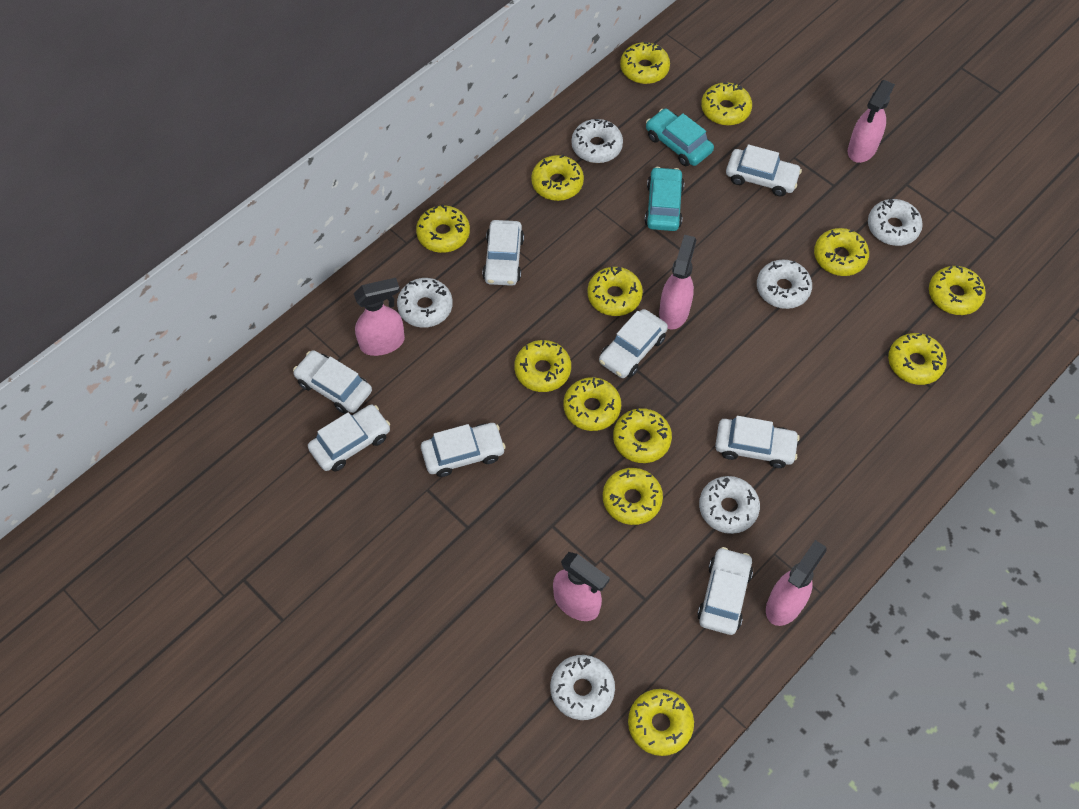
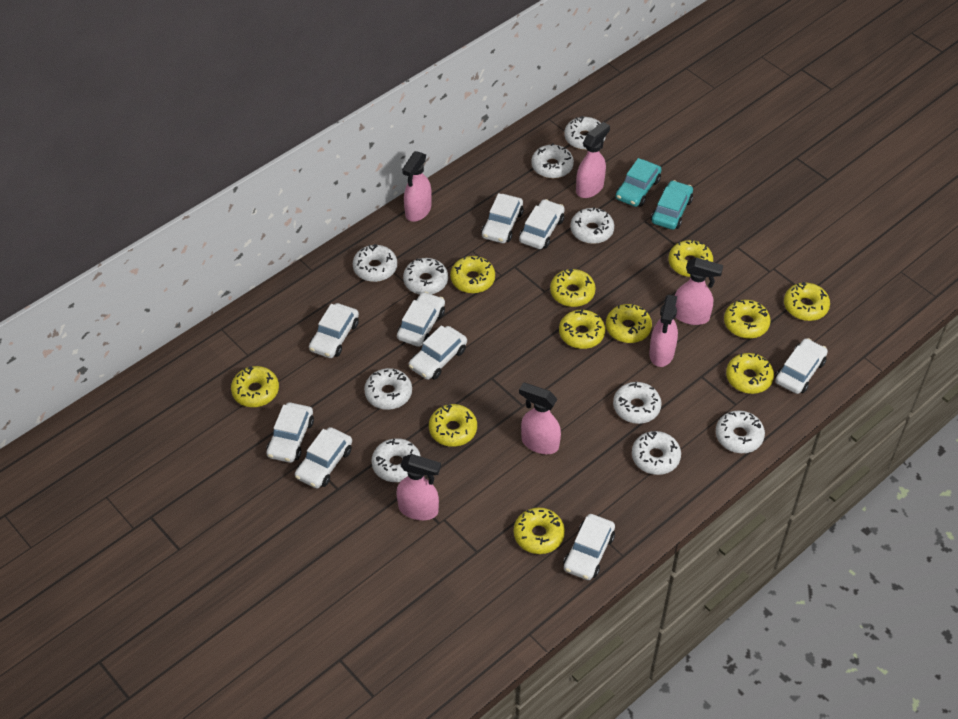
pink spray bottle: [354,278,405,356] [553,552,610,621] [659,235,696,330] [766,540,827,626] [848,80,895,163] = 5 -> [396,454,441,520] [402,151,432,222] [519,383,561,454] [576,122,610,198] [649,295,678,367] [675,258,723,325] = 6
white car: [293,350,372,414] [308,405,390,471] [421,423,506,477] [482,220,524,286] [599,309,668,378] [697,547,753,635] [715,416,800,468] [726,144,802,197] = 8 -> [266,402,314,463] [295,427,352,488] [309,303,359,358] [397,292,445,347] [409,326,467,380] [481,193,524,243] [519,199,565,249] [563,514,615,580] [775,338,828,394] = 9
white donut: [397,278,453,328] [550,655,615,720] [571,119,623,163] [699,476,760,534] [757,259,812,309] [868,199,923,246] = 6 -> [353,244,397,282] [364,368,412,410] [371,438,421,482] [403,258,448,295] [531,143,574,178] [564,116,606,150] [570,207,614,244] [613,382,661,424] [632,431,681,475] [716,410,765,453] = 10
yellow donut: [416,204,470,253] [514,340,571,392] [531,155,584,201] [563,377,621,431] [587,267,643,316] [603,468,663,525] [613,408,672,463] [620,42,670,84] [628,689,694,756] [701,82,752,125] [814,228,869,276] [888,333,947,385] [929,265,986,315] = 13 -> [231,366,279,407] [429,404,477,447] [450,256,495,293] [514,507,565,554] [550,269,596,307] [559,309,605,349] [606,304,652,343] [668,240,713,277] [724,300,771,338] [726,353,774,394] [784,282,830,321] = 11

